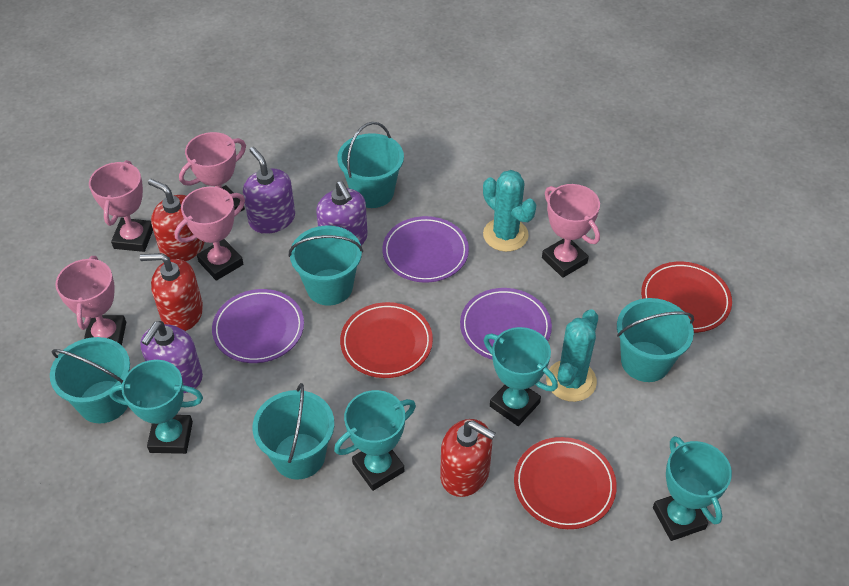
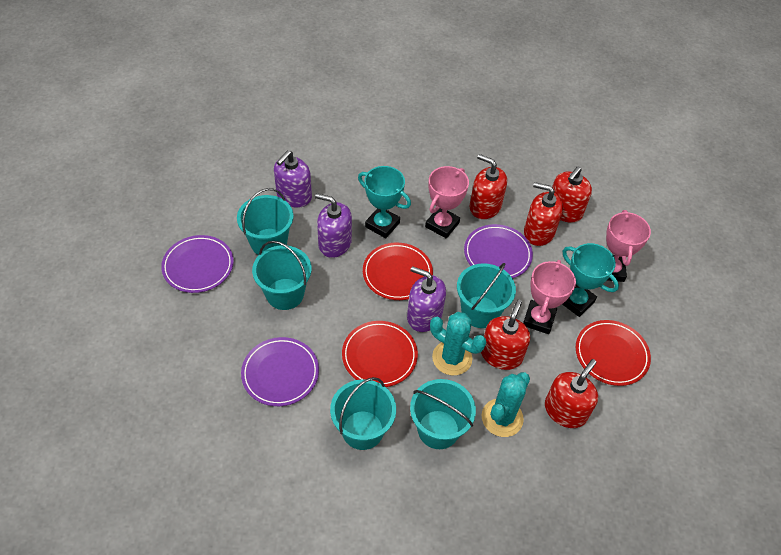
pink trophy: [55,256,126,345] [89,160,153,252] [175,186,245,281] [179,132,246,212] [542,184,600,278] = 5 -> [425,166,469,238] [523,260,576,334] [606,210,651,282] = 3
red soap dispenser: [140,253,203,331] [148,179,205,262] [440,419,496,497] = 3 -> [469,154,507,219] [481,299,530,370] [524,182,563,246] [545,359,598,428] [552,166,592,223] = 5
turquoise trophy: [109,360,203,454] [334,390,416,491] [484,327,558,426] [653,436,732,541] = 4 -> [358,166,411,238] [562,243,619,317] = 2

